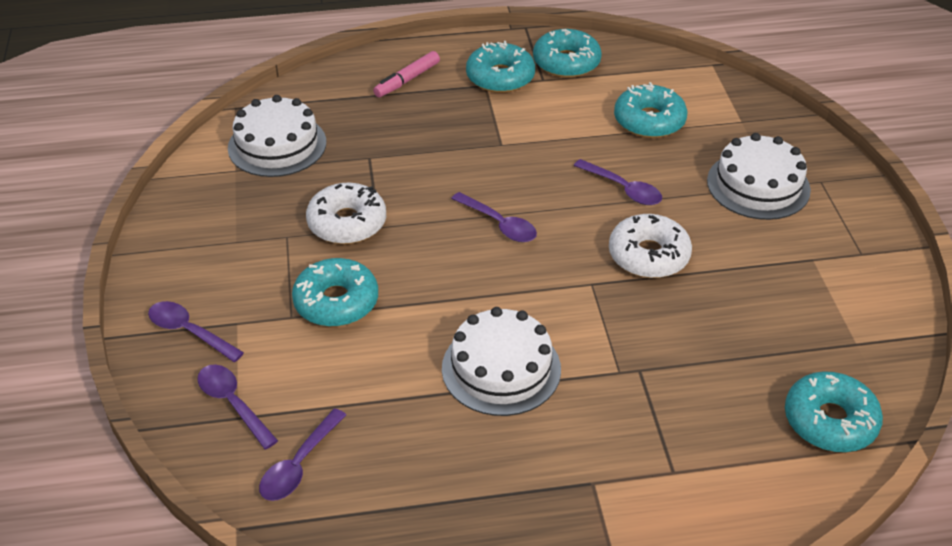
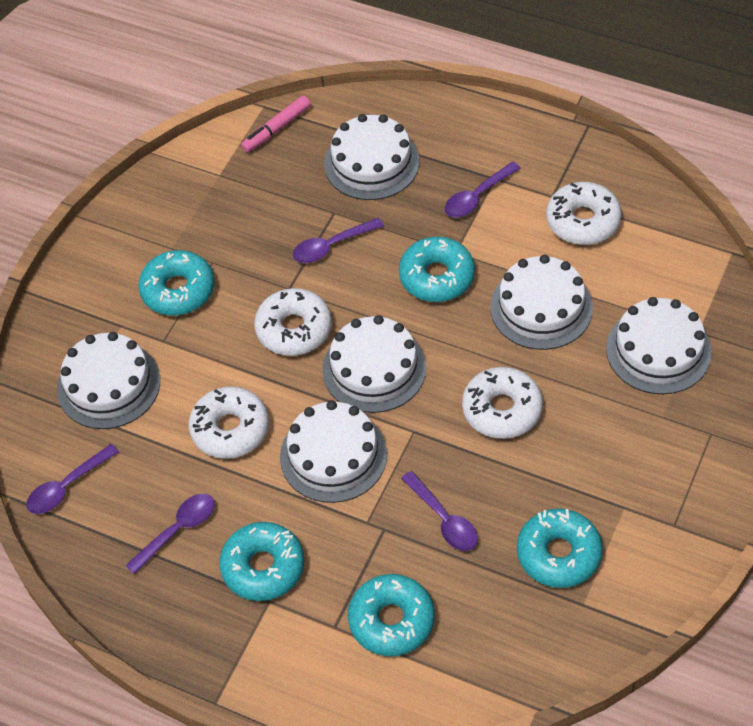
white cake: [228,95,326,177] [442,307,561,416] [707,133,811,220] = 3 -> [57,332,160,429] [280,400,387,503] [322,315,426,413] [324,114,419,200] [490,255,593,350] [606,297,712,394] = 6
white donut: [306,183,386,244] [609,214,692,278] = 2 -> [189,386,269,459] [254,288,332,356] [462,367,543,439] [546,182,622,245] = 4

